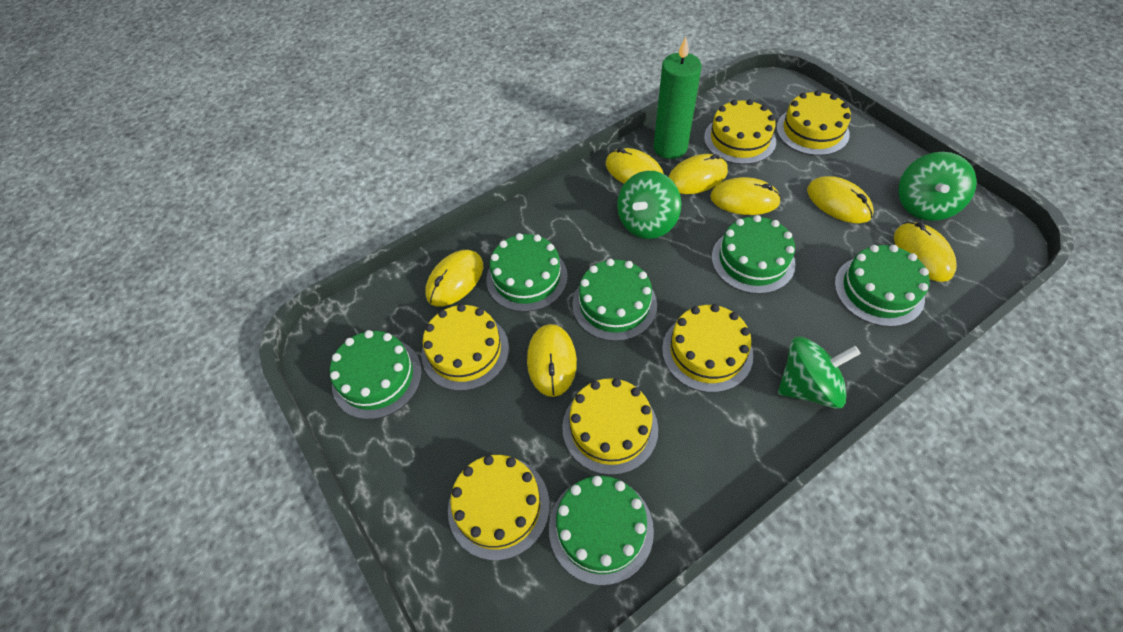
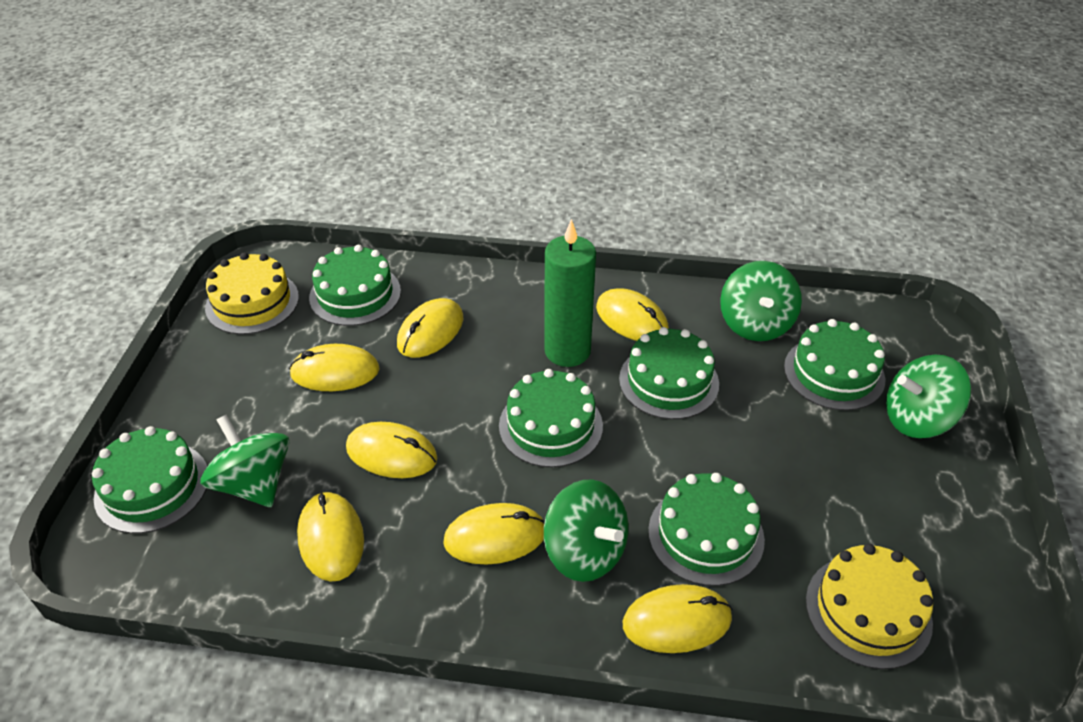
green spinning top: [617,171,681,239] [778,336,861,409] [898,152,977,221] = 3 -> [201,415,289,507] [544,480,628,582] [720,261,802,341] [886,355,971,438] = 4
yellow cake: [421,304,509,391] [448,455,550,560] [562,378,658,475] [662,304,753,393] [704,99,776,164] [776,90,851,156] = 6 -> [205,253,299,334] [806,544,933,669] = 2

